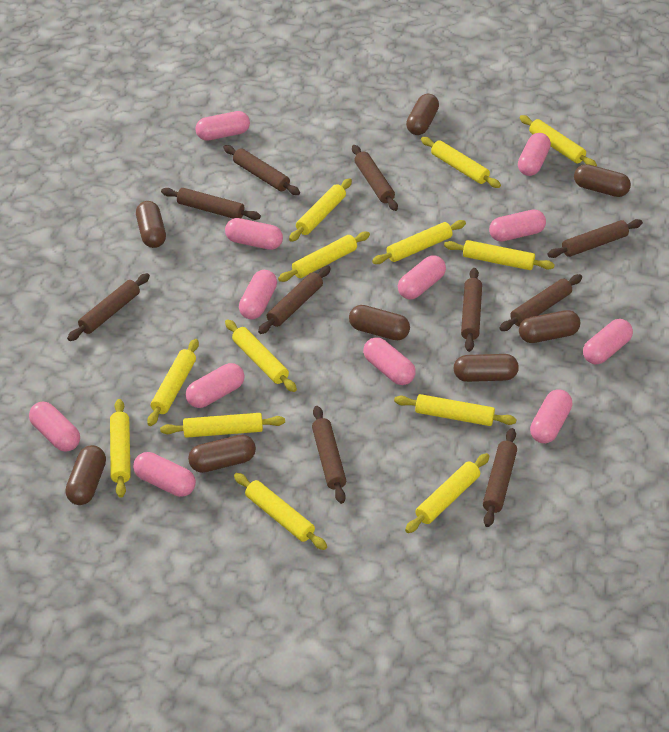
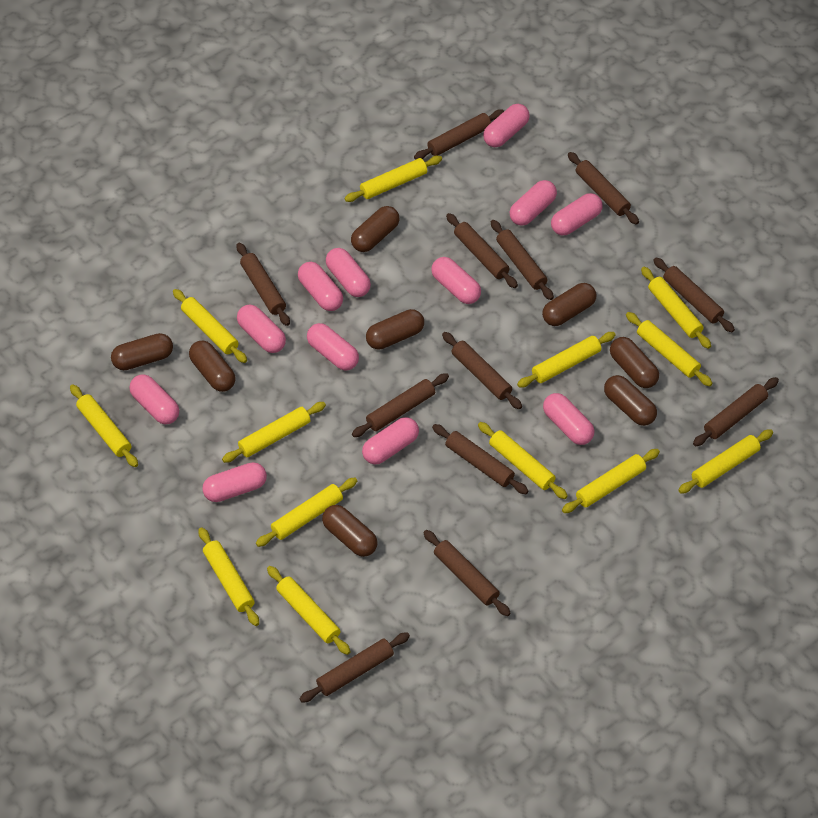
brown rolling pin: [67,273,150,341] [161,188,261,220] [223,145,300,195] [258,266,331,334] [312,406,346,504] [352,145,398,211] [461,268,482,352] [483,428,517,527] [499,274,582,331] [547,219,643,258] = 10 -> [237,243,290,326] [300,632,410,703] [352,373,449,437] [414,110,504,160] [423,530,511,616] [432,424,528,494] [442,332,522,409] [446,213,518,288] [491,220,554,300] [568,152,639,225] [653,258,735,332] [693,377,779,446] = 12

